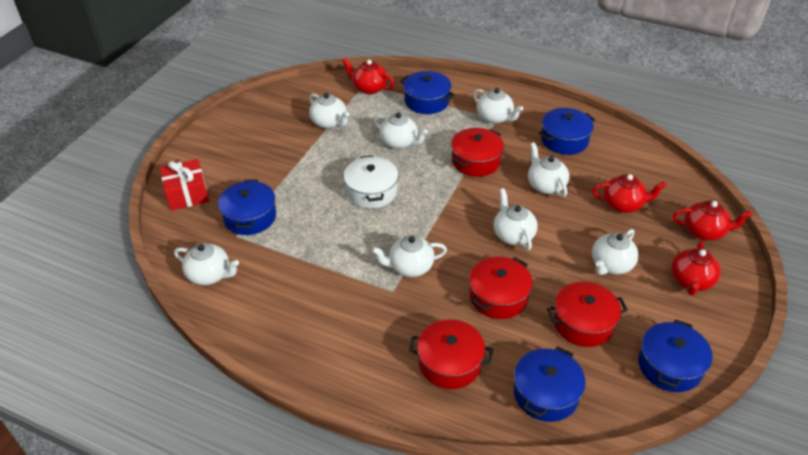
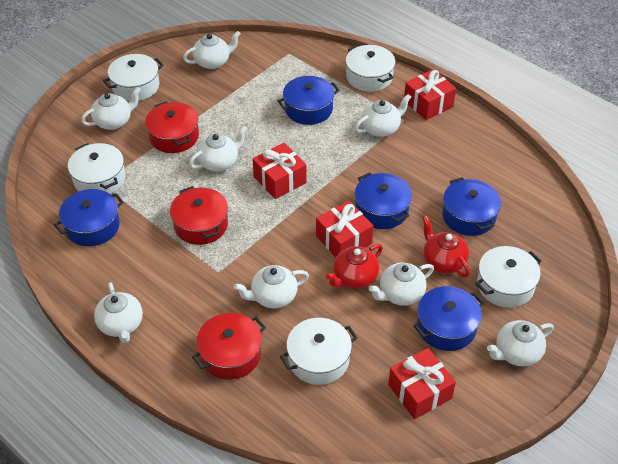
red gift: [160,159,209,211] = 1 -> [252,143,307,199] [316,201,374,257] [388,348,456,419] [404,69,456,120] = 4
red pot: [409,319,493,389] [451,128,504,177] [469,257,533,319] [547,282,628,347] = 4 -> [145,101,199,153] [170,186,228,245] [192,313,266,380] = 3
red teapot: [342,57,395,94] [592,174,667,213] [672,240,720,295] [673,201,753,241] = 4 -> [326,244,383,289] [422,216,470,277] = 2
white pot: [344,155,398,209] = 1 -> [68,143,125,194] [103,54,163,101] [280,318,358,385] [345,45,396,92] [475,246,542,308] = 5

